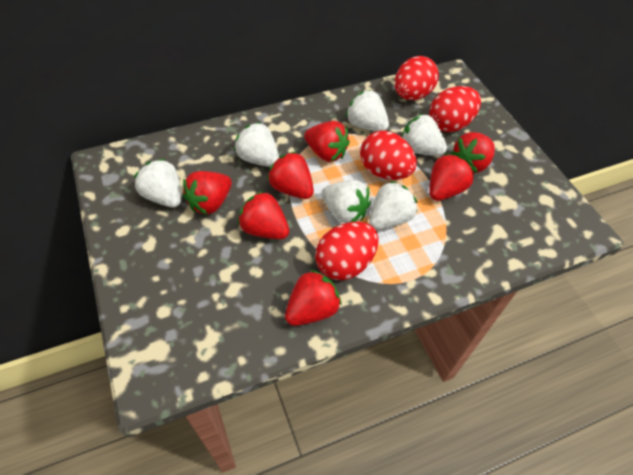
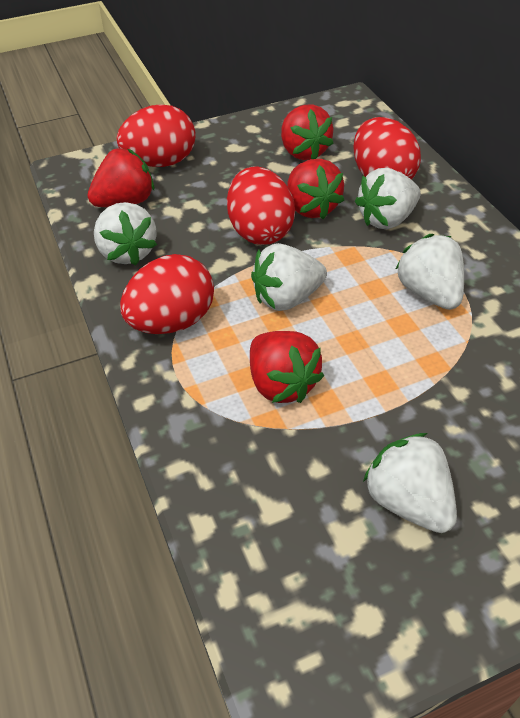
red strawberry: [183,171,232,214] [238,191,289,239] [267,152,314,199] [285,269,342,326] [304,121,350,162] [429,153,475,201] [451,132,495,173] = 7 -> [87,148,154,207] [250,331,324,403] [281,104,334,160] [287,159,344,219] = 4
white strawberry: [134,159,181,208] [234,122,279,167] [321,180,371,223] [346,90,389,131] [369,181,417,230] [402,113,447,156] = 6 -> [94,202,157,265] [251,243,327,311] [355,168,421,229] [363,433,457,533] [396,234,464,310] = 5

